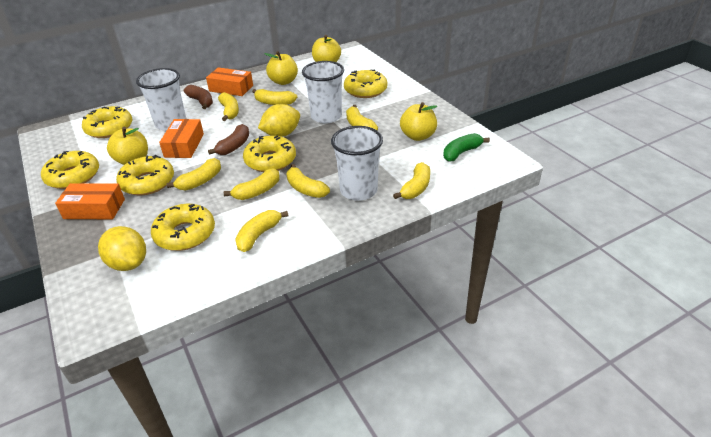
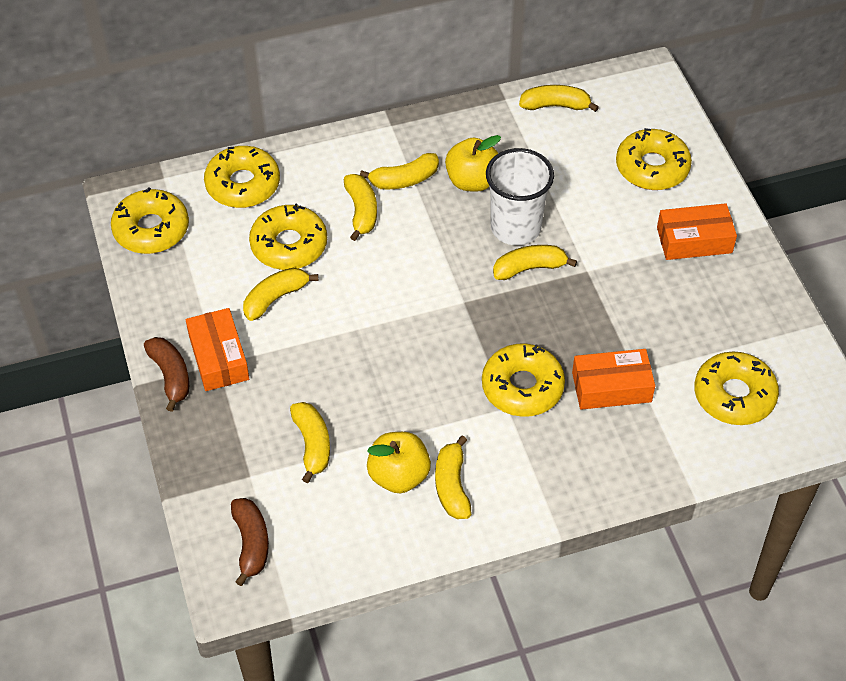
green banana: [443,133,490,162] = 1 -> none = 0
white cup: [136,68,186,131] [302,61,344,123] [331,126,383,201] = 3 -> [486,148,554,245] = 1
yellow apple: [107,127,148,165] [264,51,298,85] [312,35,341,62] [400,102,437,141] = 4 -> [367,432,431,493] [445,135,501,192] = 2
yellow banana: [167,158,221,191] [218,92,239,121] [224,168,280,200] [235,210,289,252] [252,89,297,105] [286,164,330,198] [346,105,378,130] [393,162,430,199] = 8 -> [243,268,318,321] [290,402,330,483] [344,174,377,241] [360,153,439,189] [435,436,471,519] [493,245,577,280] [519,85,599,112] = 7
yellow lemon: [98,226,146,271] [258,104,300,137] = 2 -> none = 0

